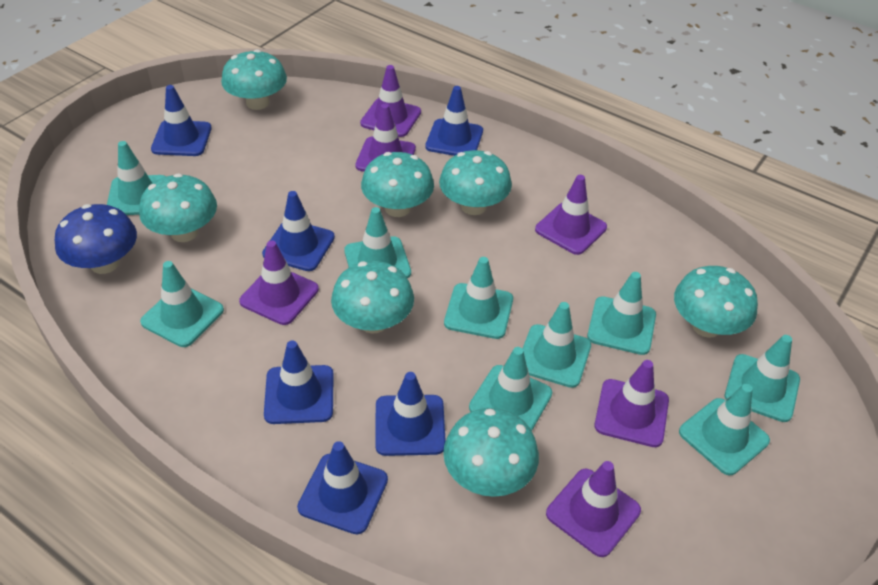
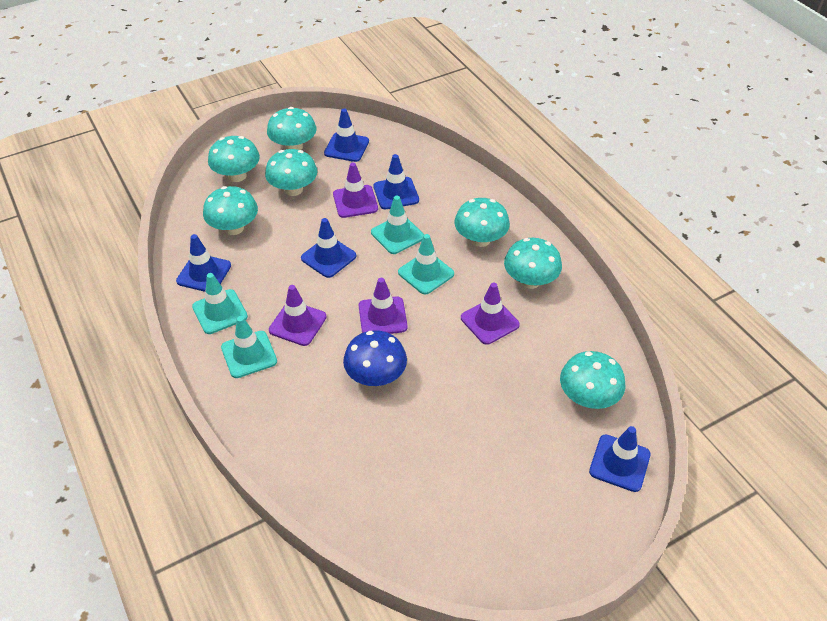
blue traffic cone: [151,85,212,156] [262,191,335,271] [264,340,334,424] [297,441,388,534] [375,372,446,456] [425,86,483,156] = 6 -> [176,234,231,292] [301,218,356,278] [324,109,369,162] [374,154,419,209] [589,426,651,492] = 5
purple traffic cone: [239,240,319,325] [356,104,416,172] [360,65,421,137] [535,175,607,255] [546,461,641,557] [594,360,669,447] = 6 -> [269,285,327,346] [333,163,378,218] [359,278,408,334] [461,282,520,345] = 4
turquoise traffic cone: [107,141,166,215] [140,261,224,347] [344,207,411,278] [444,257,513,339] [469,347,552,431] [522,302,591,388] [587,272,656,355] [679,384,770,475] [725,335,800,422] = 9 -> [192,273,248,334] [221,316,277,378] [371,196,424,254] [398,234,454,295] = 4

